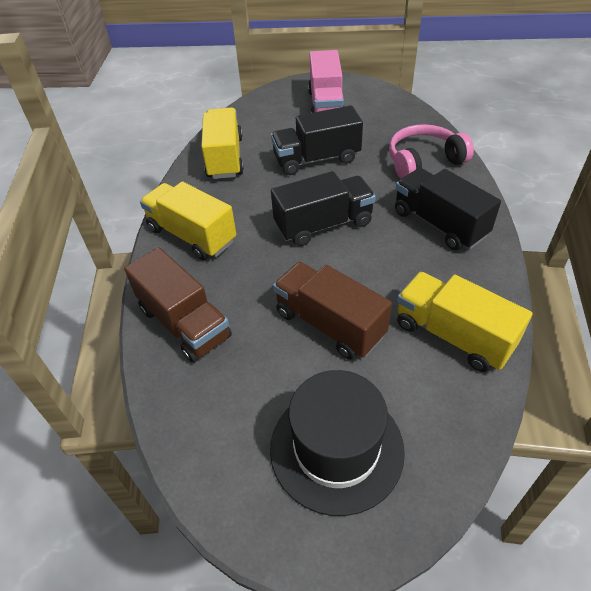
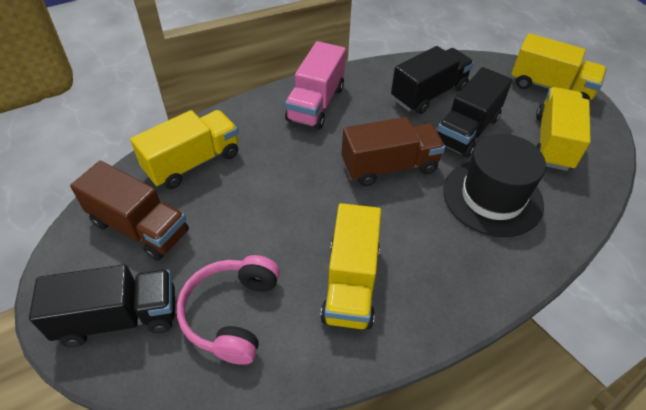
yellow truck: [140,182,236,260] [201,107,244,179] [397,272,532,372] = 3 -> [130,110,238,189] [320,203,381,329] [511,33,607,101] [536,87,591,171] = 4

